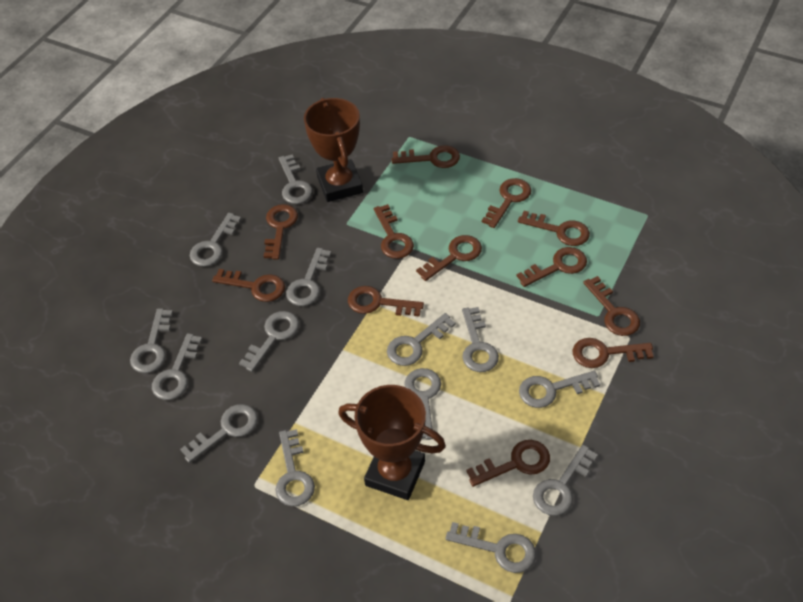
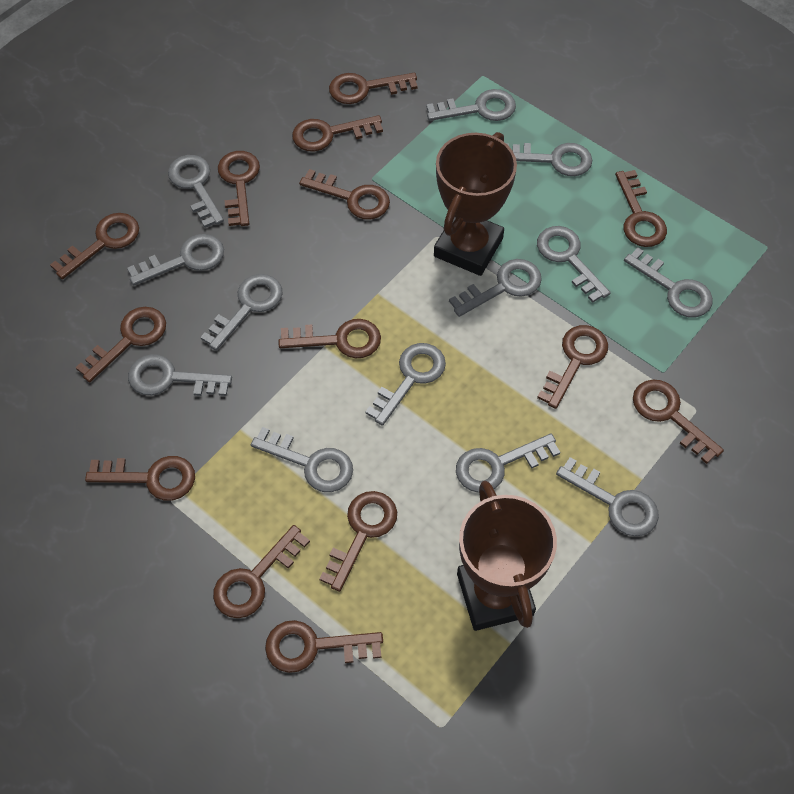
brown key: [212,269,285,302] [264,204,298,260] [348,286,424,317] [374,204,414,259] [392,145,460,168] [416,235,482,281] [466,440,550,487] [482,178,531,228] [517,247,587,287] [518,211,590,246] [573,338,654,368] [583,276,640,336] = 12 -> [50,213,139,279] [76,307,166,383] [85,456,195,501] [213,525,310,618] [218,151,260,226] [265,620,383,673] [278,319,381,358] [292,115,383,152] [299,169,390,219] [319,491,397,592] [329,73,418,104] [537,325,608,409] [615,170,667,247] [633,380,724,464] = 14
grey key: [130,309,173,373] [152,333,202,400] [180,404,258,463] [190,213,241,267] [239,311,299,372] [275,429,315,506] [279,154,313,204] [286,248,331,306] [387,313,456,366] [404,368,441,440] [445,522,536,573] [462,307,499,372] [519,371,600,408] [533,445,598,516] = 14 -> [127,234,224,286] [128,354,232,396] [168,155,224,228] [201,274,283,351] [251,427,353,492] [365,343,446,426] [426,89,516,121] [449,259,542,317] [456,433,560,493] [506,143,592,176] [537,226,611,303] [556,457,659,536] [624,248,713,317] = 13

